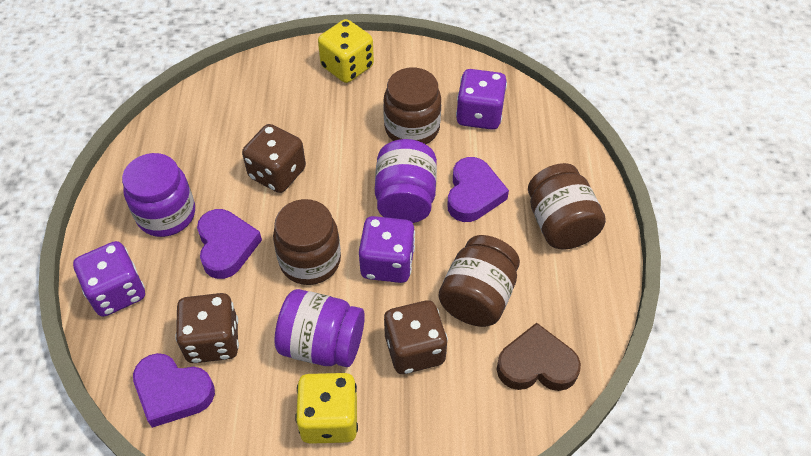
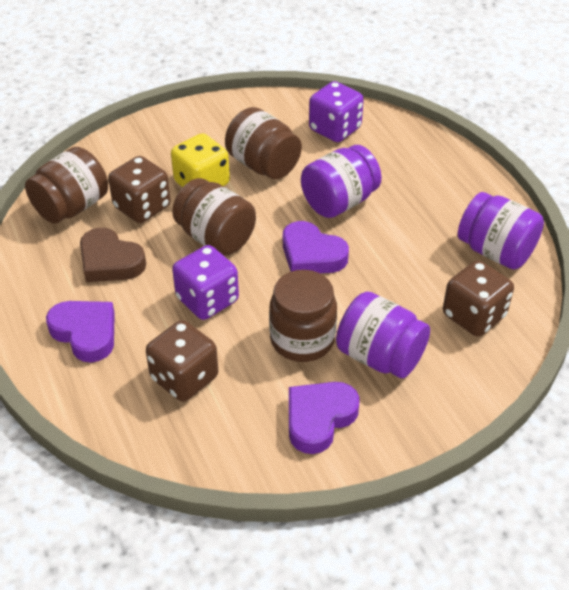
purple dice: [73,241,145,317] [359,216,415,283] [456,69,507,130] = 3 -> [172,245,239,320] [309,81,364,142] = 2
yellow dice: [295,373,358,444] [318,19,374,83] = 2 -> [171,133,230,188] = 1

